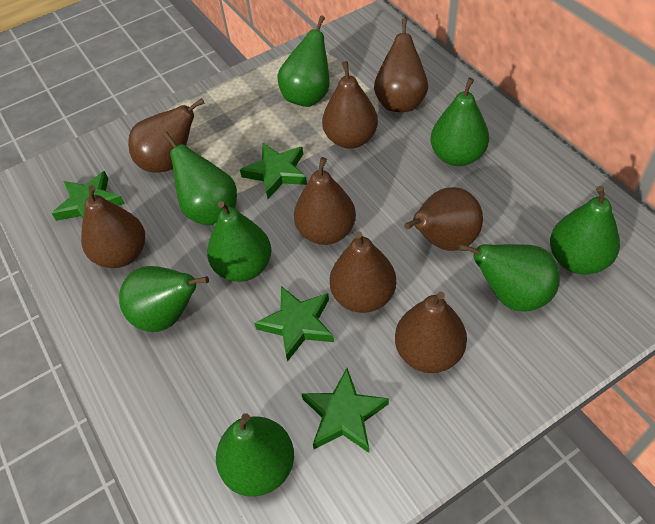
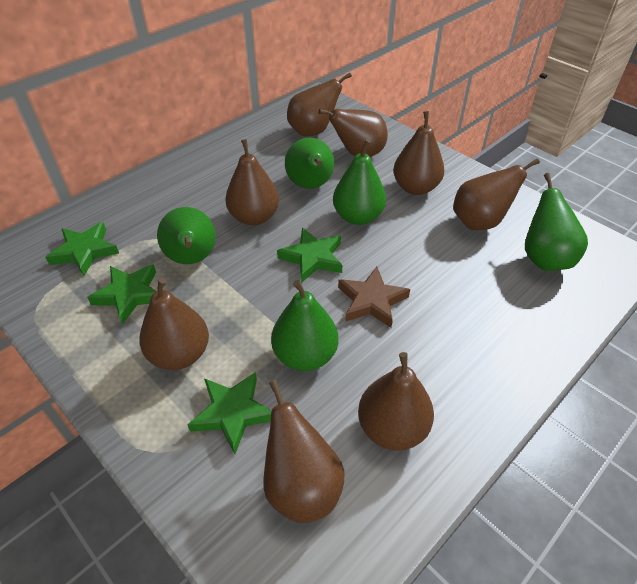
brown star: none = 0 -> [338,267,410,328] = 1
green pear: [119,266,209,332] [163,132,237,226] [207,201,271,282] [216,413,294,497] [277,16,329,107] [431,78,489,166] [458,244,560,312] [550,186,620,275] = 8 -> [157,207,216,264] [271,280,338,371] [285,138,334,189] [333,139,386,225] [525,173,588,271] = 5

